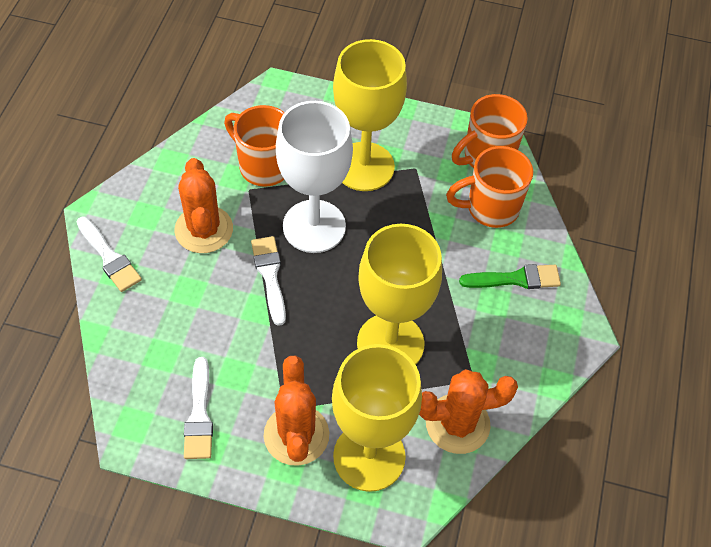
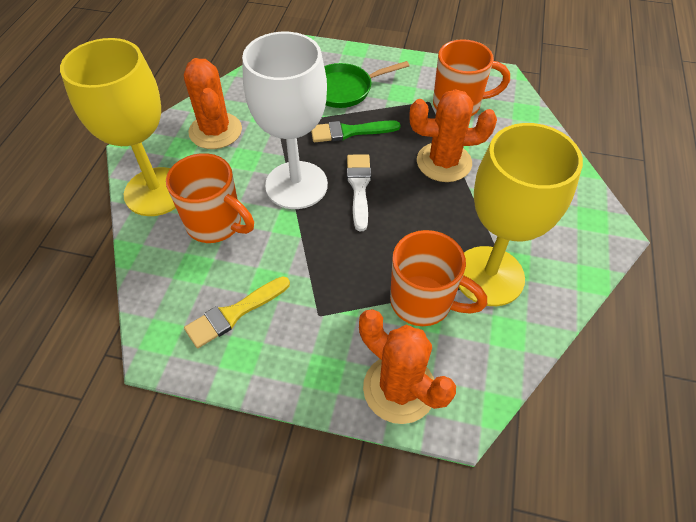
green pan: none = 0 -> [324,61,409,108] = 1
white brush: [77,217,142,292] [184,357,213,459] [251,236,286,326] = 3 -> [347,154,371,231] = 1
yellow brush: none = 0 -> [184,276,290,348] = 1
yellow goblet: [332,344,422,492] [333,39,407,191] [357,224,442,365] = 3 -> [60,38,176,216] [459,123,583,306] = 2

